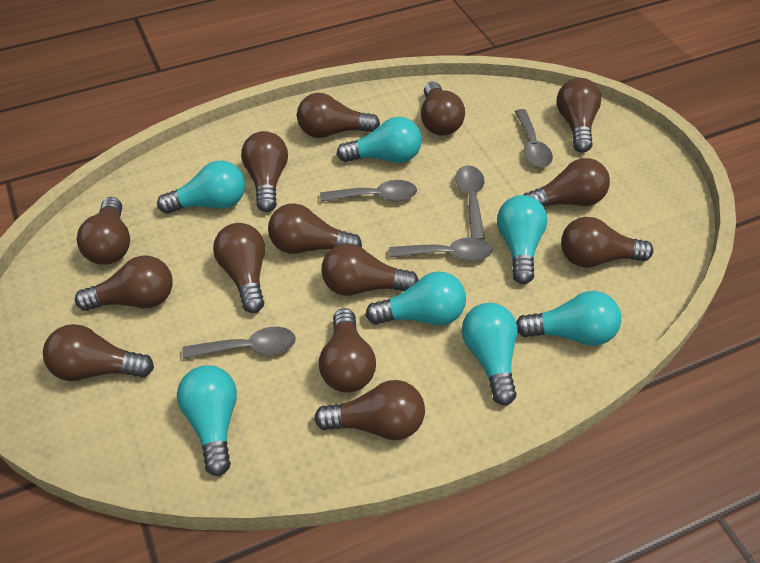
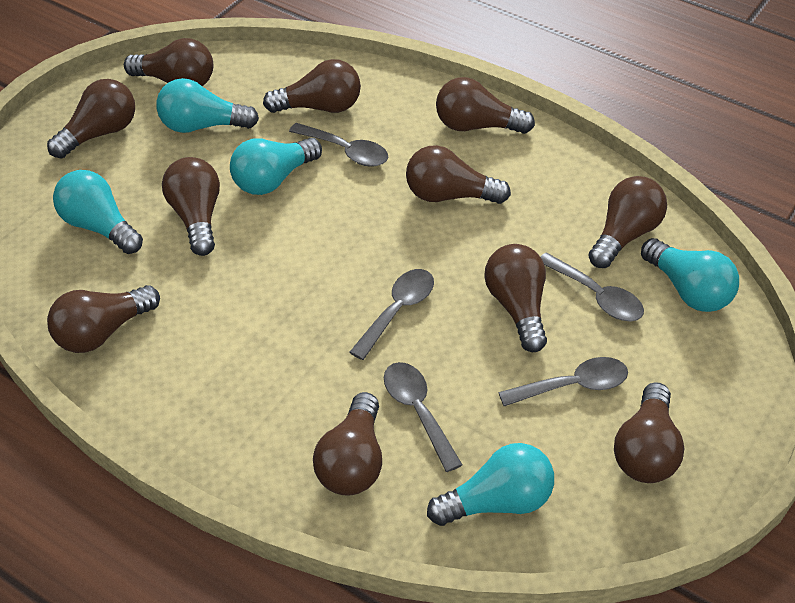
brown light bulb: [43,324,154,381] [75,255,172,311] [77,197,130,265] [213,223,265,313] [241,131,288,212] [268,203,362,254] [297,93,380,138] [314,380,425,440] [319,308,376,393] [321,243,419,296] [421,82,465,136] [523,158,610,206] [557,78,602,153] [561,217,653,268] = 14 -> [47,79,135,159] [47,285,160,353] [124,38,213,86] [162,157,220,256] [263,59,361,113] [313,392,382,496] [406,145,511,204] [436,77,535,134] [485,244,547,352] [588,176,667,268] [614,382,684,483] = 11
turquoise light bulb: [157,161,245,214] [177,365,237,476] [336,117,422,163] [365,271,466,325] [462,303,518,405] [497,195,547,284] [516,291,621,346] = 7 -> [53,170,143,254] [156,78,259,133] [230,138,322,195] [427,443,554,526] [641,238,739,312] = 5

